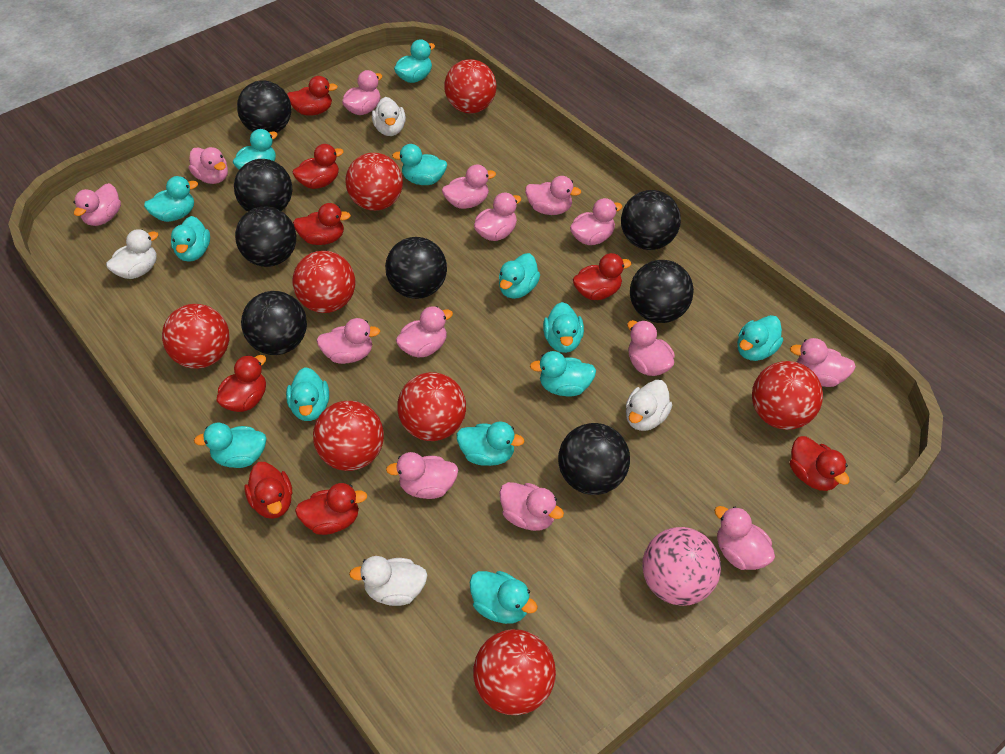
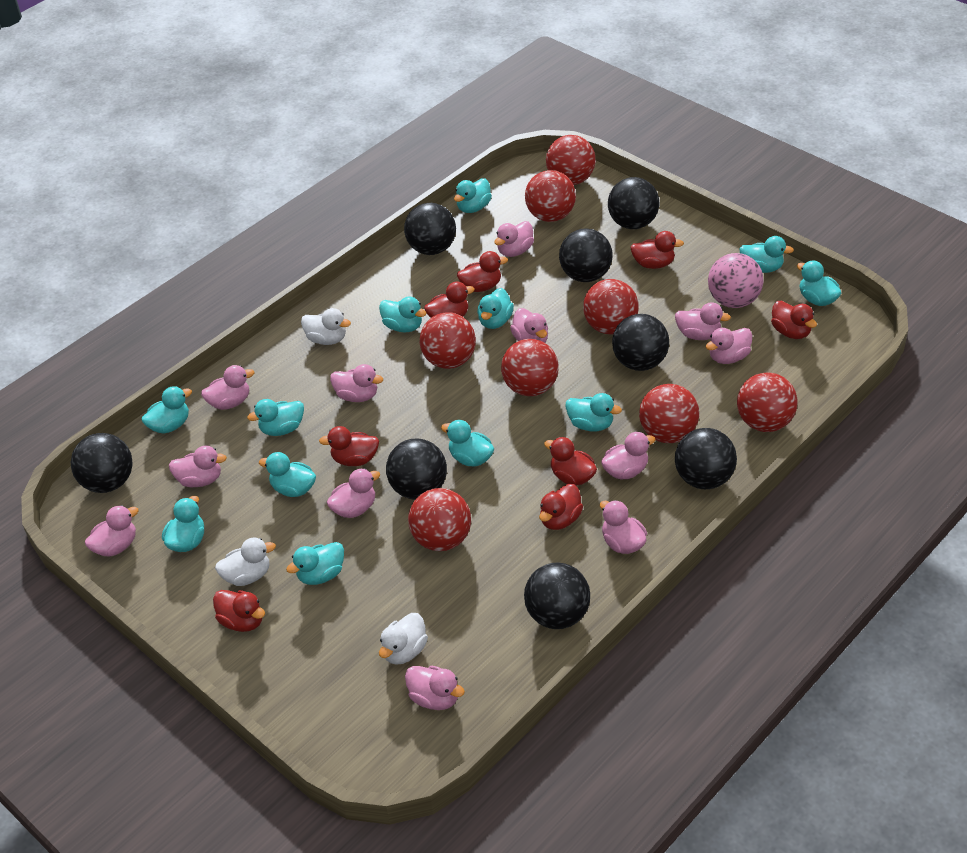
pink duck: [73,183,121,226] [189,147,228,184] [316,318,380,364] [342,70,382,115] [386,452,459,499] [396,306,453,358] [442,164,496,209] [474,192,521,241] [499,482,564,531] [525,176,581,215] [570,198,623,245] [627,320,675,376] [714,506,775,570] [790,338,856,387] = 14 -> [85,505,139,557] [169,445,227,487] [201,365,254,410] [327,468,380,518] [330,364,383,402] [405,666,465,710] [494,221,534,257] [510,308,548,343] [600,500,647,554] [601,432,656,480] [675,302,731,340] [706,328,752,364] = 12
turquoise duck: [144,176,198,222] [171,216,210,262] [194,423,266,468] [233,129,278,170] [286,367,329,421] [392,144,447,185] [394,39,435,83] [457,421,524,466] [469,571,538,624] [499,253,540,299] [530,351,596,397] [543,302,584,353] [737,315,783,361] = 13 -> [142,386,192,434] [162,496,204,552] [247,399,304,436] [259,452,316,497] [286,542,344,585] [379,297,426,332] [441,420,494,467] [454,178,492,213] [477,288,514,329] [565,393,622,431] [739,236,794,273] [797,260,841,306] = 12
white duck: [106,229,158,279] [349,556,428,606] [372,97,406,136] [626,380,672,431] = 4 -> [215,537,276,586] [301,308,351,345] [379,613,428,665] = 3

